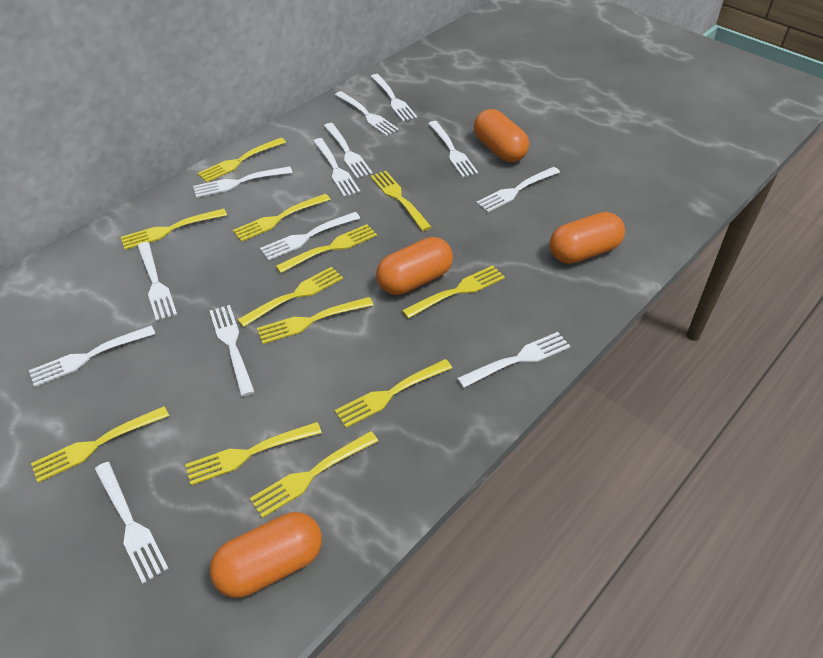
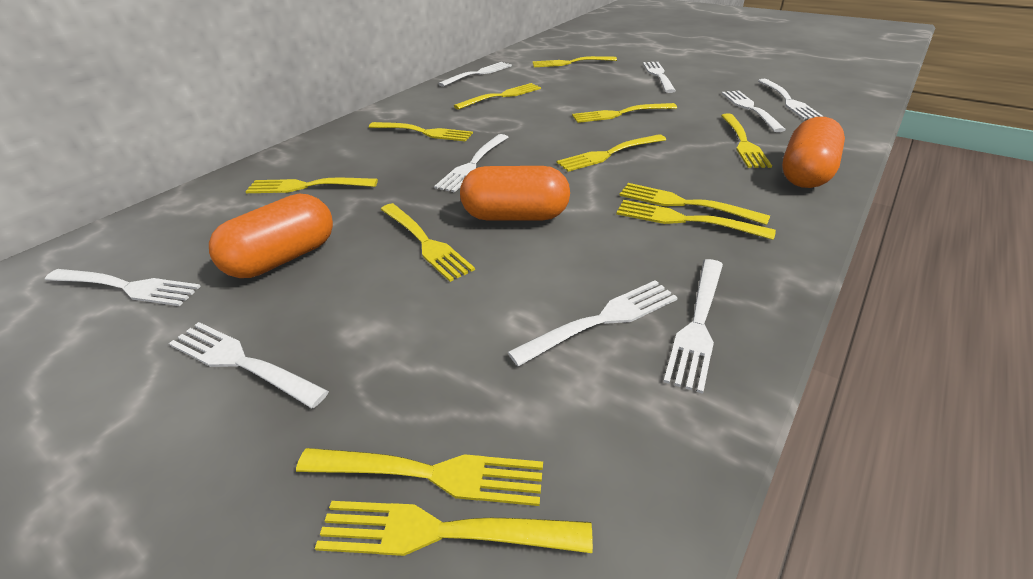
orange capsule: [210,512,322,598] [376,237,453,295] [474,109,529,162] [550,212,625,264] = 4 -> [209,194,333,278] [460,166,570,221] [782,117,845,188] = 3
white fork: [29,325,155,387] [94,462,169,583] [137,242,177,321] [193,166,293,198] [210,305,255,397] [260,212,360,261] [313,138,360,197] [324,123,373,178] [335,91,399,136] [370,74,417,122] [428,121,478,178] [457,332,570,388] [476,167,560,212] = 13 -> [45,269,201,306] [169,322,329,408] [434,134,508,193] [438,62,512,87] [508,280,678,366] [643,62,676,93] [663,259,723,394] [722,91,786,132] [758,79,823,119] = 9

